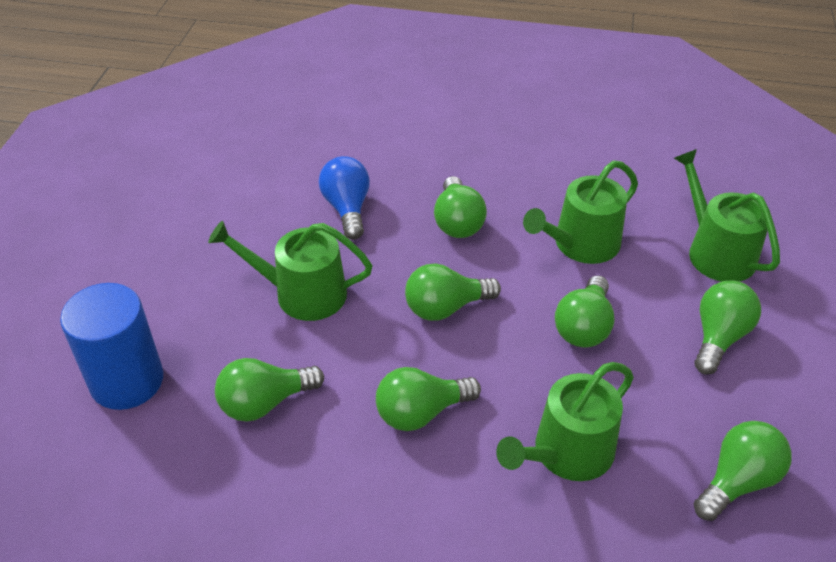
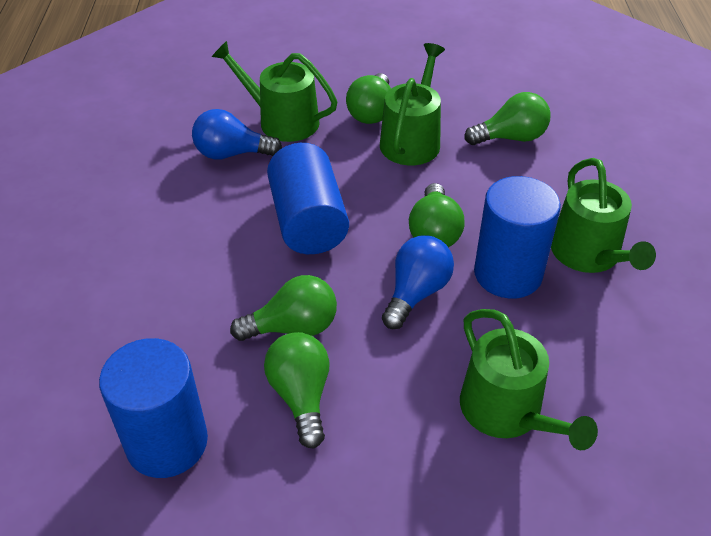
blue cylinder: [60,283,163,410] = 1 -> [99,338,208,478] [267,143,349,254] [474,176,561,299] = 3
blue light bulb: [319,156,370,240] = 1 -> [192,109,282,160] [382,236,454,329] = 2
green light bulb: [215,358,324,422] [376,367,481,431] [405,263,501,321] [434,176,487,238] [555,275,615,347] [694,421,792,521] [695,280,761,375] = 7 -> [230,275,337,341] [264,332,329,448] [346,73,391,124] [409,183,465,247] [464,92,551,145] = 5

